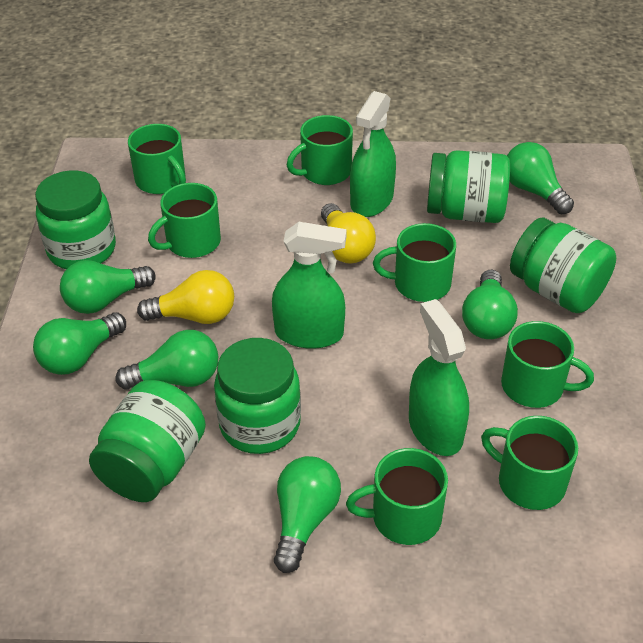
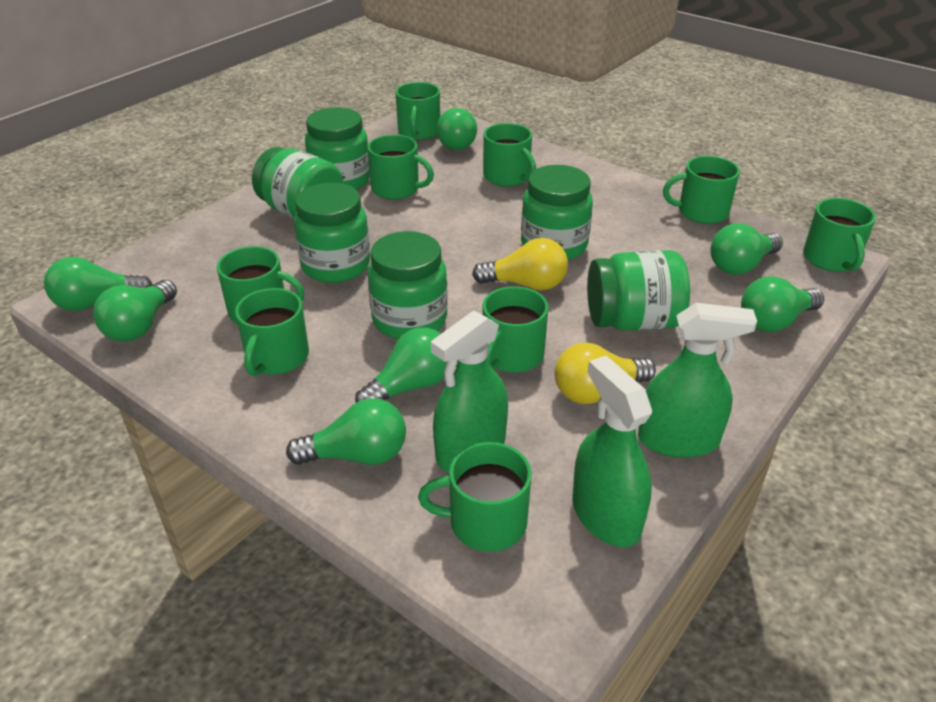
green jar: [35,170,116,269] [89,380,206,502] [214,338,301,454] [427,150,510,223] [510,217,616,313] = 5 -> [252,147,343,219] [294,183,370,283] [305,107,370,190] [368,231,448,339] [521,165,593,260] [587,250,690,330] = 6
green light bulb: [33,312,126,375] [60,260,156,314] [116,330,218,390] [274,456,341,573] [462,270,518,339] [507,142,574,214] = 6 -> [44,257,153,311] [93,280,177,342] [286,398,406,465] [355,327,447,403] [436,108,477,150] [710,223,783,275] [741,276,824,332] = 7
green mug: [128,124,186,194] [148,183,221,258] [287,115,353,185] [346,448,448,545] [373,223,456,302] [481,416,578,510] [501,321,594,408] = 7 -> [217,246,305,323] [235,288,309,376] [367,134,434,200] [395,82,440,140] [418,442,532,552] [483,123,536,187] [483,286,548,372] [663,156,740,224] [803,198,876,272] = 9

